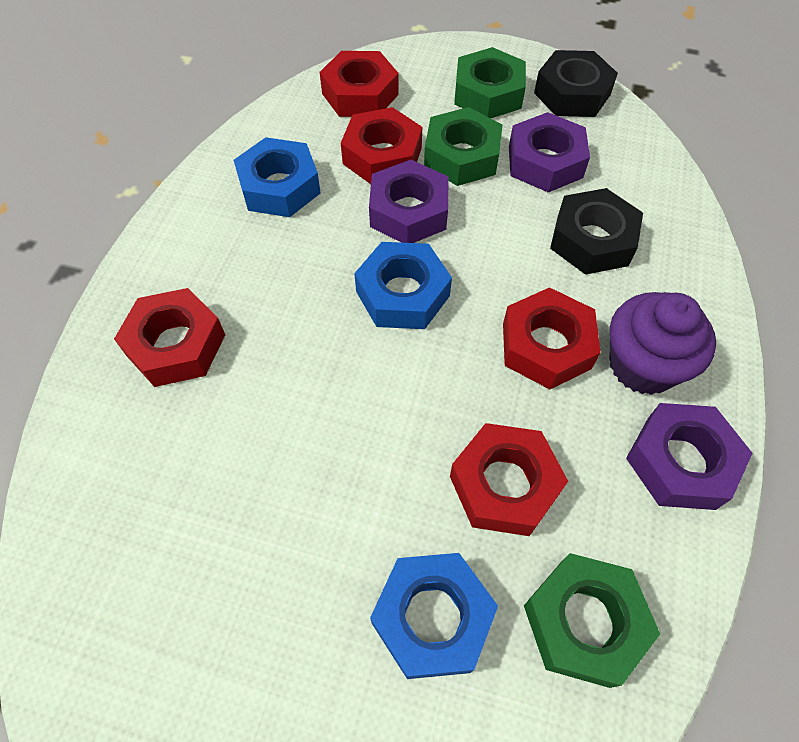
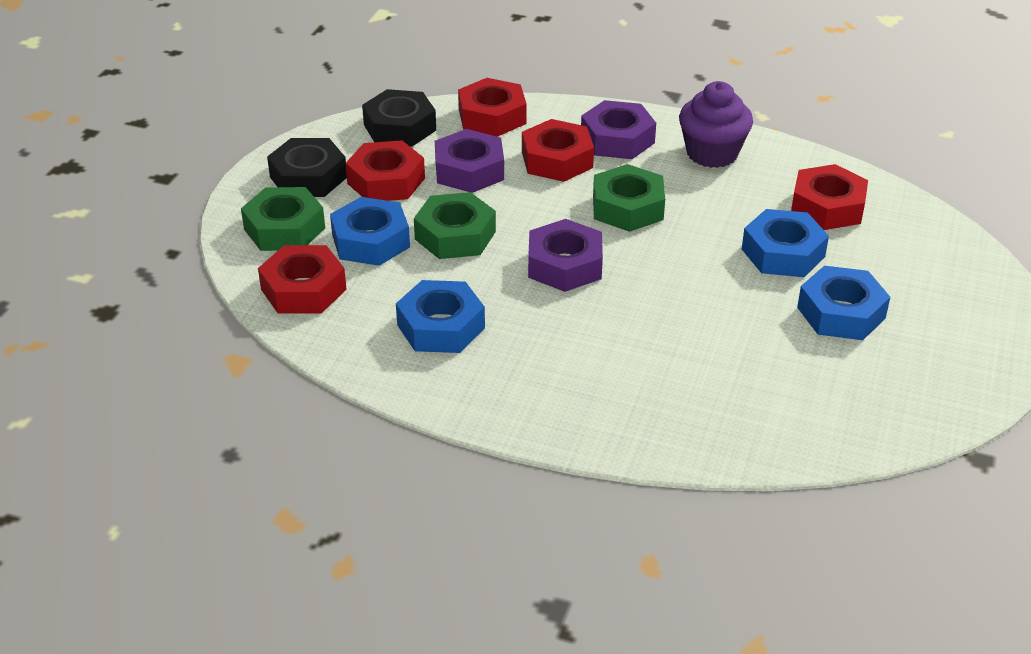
blue nut: [234,137,321,217] [354,242,452,329] [370,553,498,679] = 3 -> [330,197,410,266] [396,280,485,353] [742,209,829,277] [797,266,890,340] = 4

